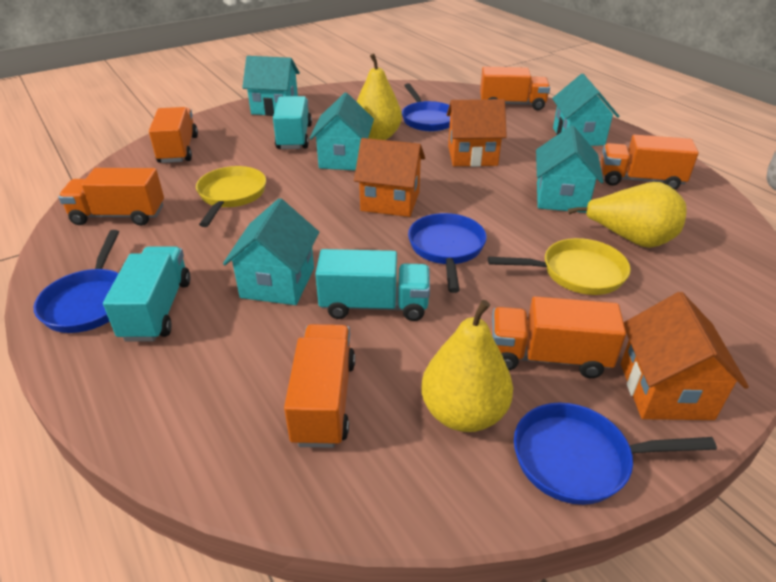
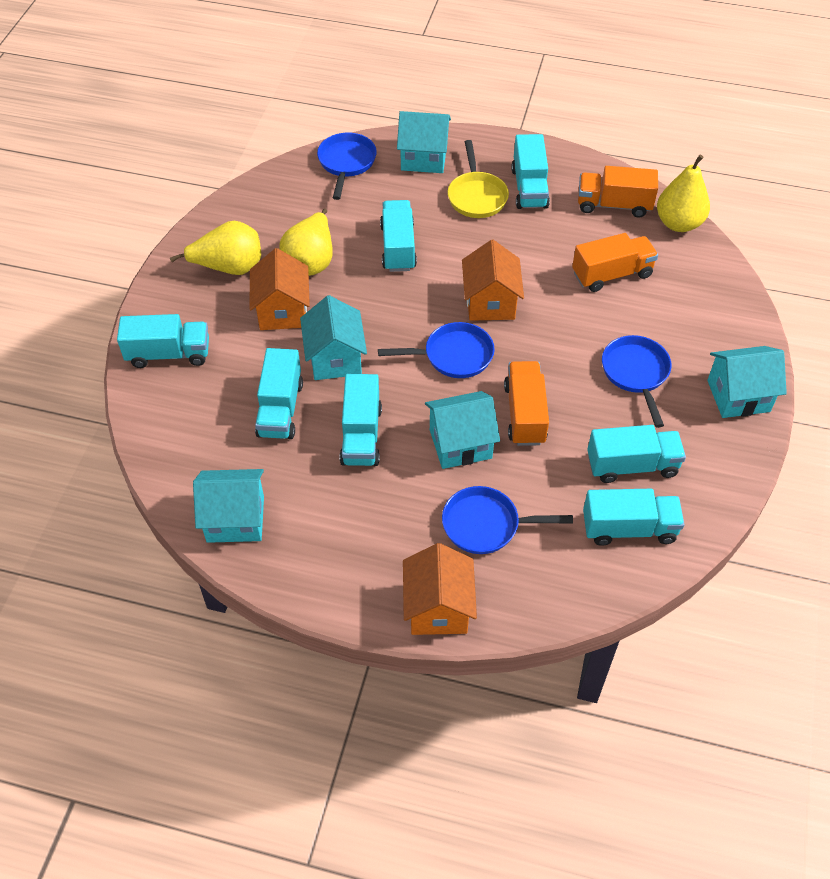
orange truck: [58,168,164,226] [149,107,198,163] [284,324,355,448] [480,67,550,110] [491,296,626,378] [601,135,699,190] = 6 -> [504,361,549,446] [572,233,658,292] [578,166,658,218] = 3
turquoise truck: [103,246,190,342] [273,96,312,149] [315,249,430,321] = 3 -> [117,314,209,368] [255,348,303,439] [340,374,382,466] [380,200,417,272] [511,134,550,209] [583,489,685,546] [587,425,686,483] = 7
yellow pan: [196,166,266,227] [488,238,631,295] = 2 -> [448,140,509,218] = 1

